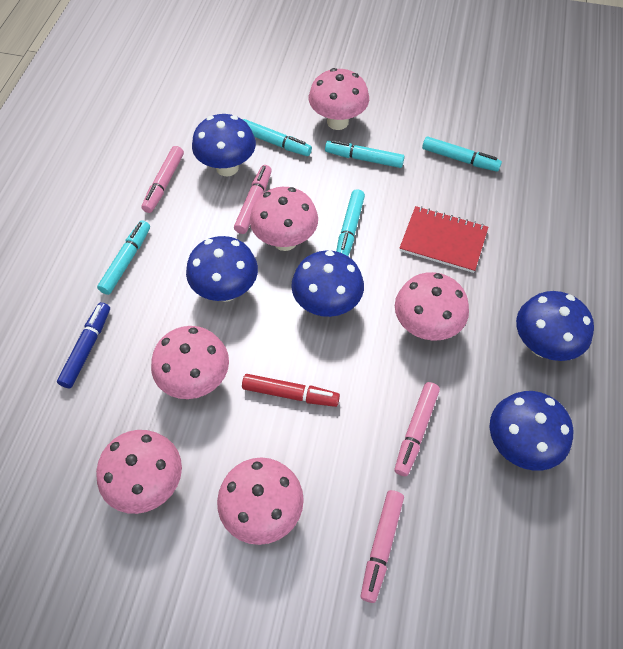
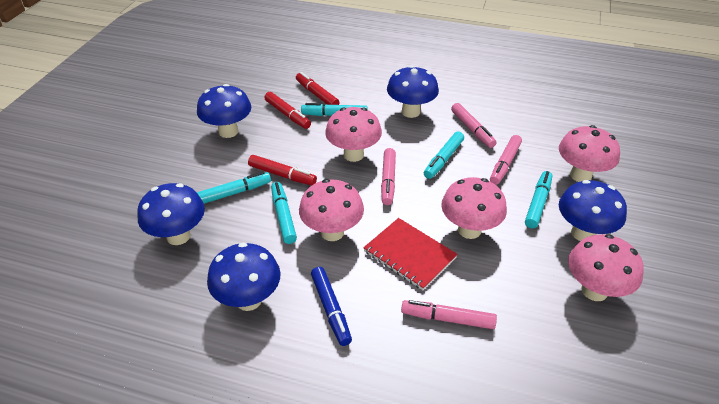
pink mushroom: [96,430,182,514] [151,326,229,399] [217,458,304,545] [250,187,318,251] [309,68,369,130] [395,272,469,341] = 6 -> [299,179,364,241] [325,107,382,162] [441,177,507,239] [559,125,620,182] [568,234,644,301] = 5
red marker: [242,374,340,407] = 1 -> [248,155,317,185] [264,92,311,129] [296,72,340,105] = 3

